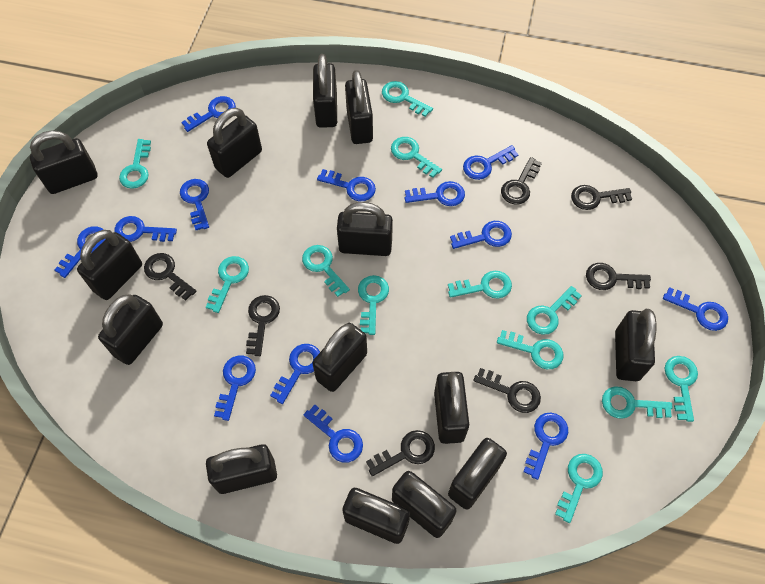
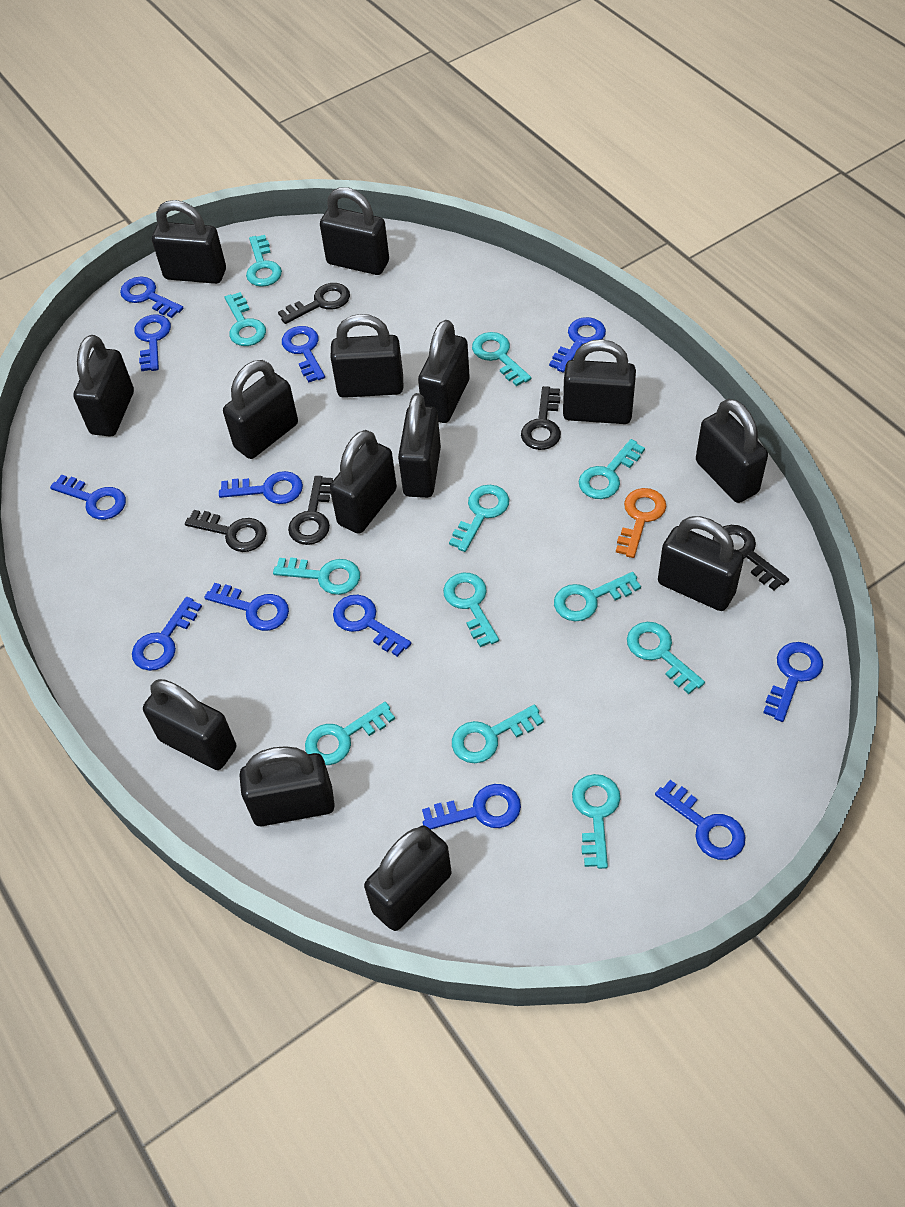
black key: [144,253,197,301] [246,295,280,356] [366,430,435,476] [473,368,541,413] [501,157,542,205] [571,185,632,210] [586,263,651,290] = 7 -> [185,510,267,552] [278,283,350,324] [288,476,333,545] [521,386,561,450] [712,525,789,590] = 5
blue key: [54,226,105,278] [114,216,177,242] [180,179,209,230] [181,96,236,132] [214,355,256,421] [270,344,320,404] [304,405,363,463] [317,169,376,201] [405,181,465,206] [450,221,512,249] [463,145,519,180] [523,412,568,480] [663,287,728,331] = 13 -> [50,474,126,520] [120,277,184,318] [132,597,202,671] [134,314,171,371] [204,583,289,631] [219,471,303,504] [282,326,325,382] [333,595,411,657] [422,784,521,829] [549,317,606,373] [655,780,745,860] [763,642,823,722] = 12
orange key: none = 0 -> [616,488,666,558] = 1

